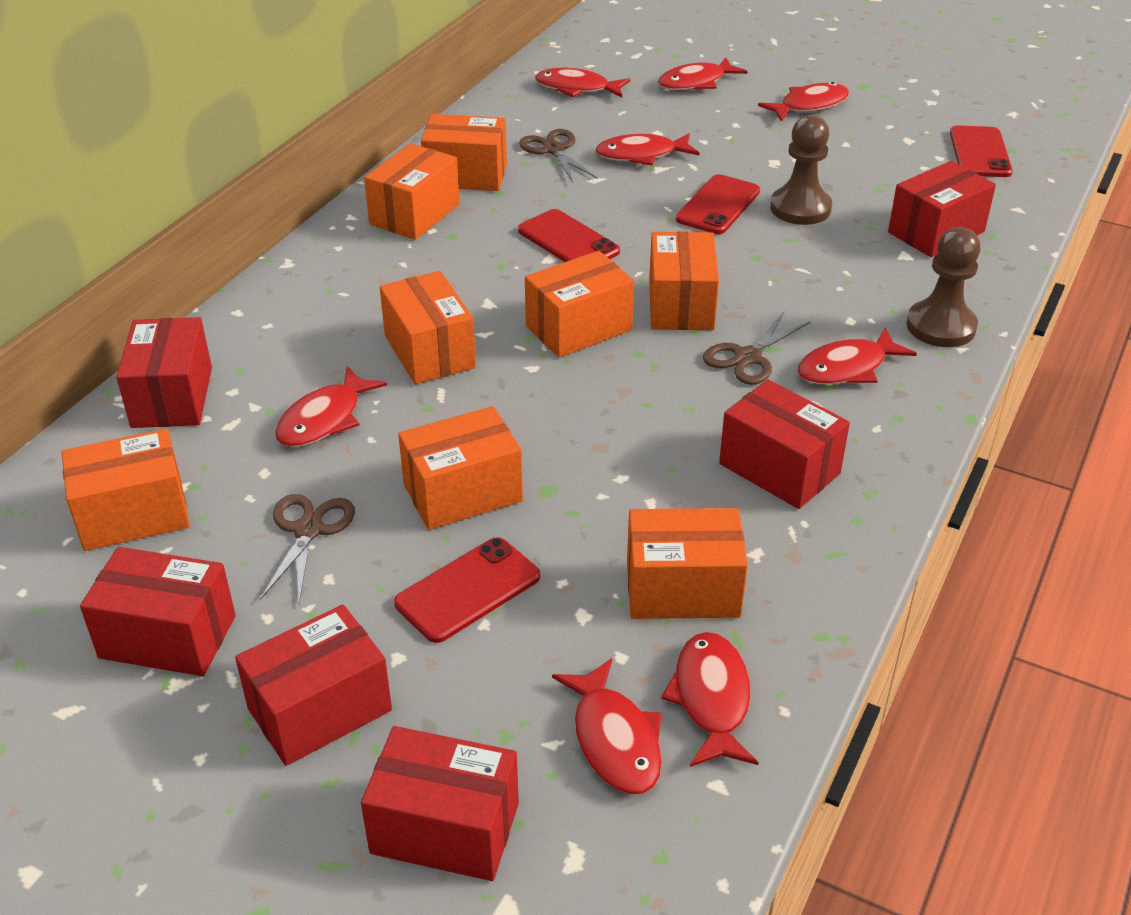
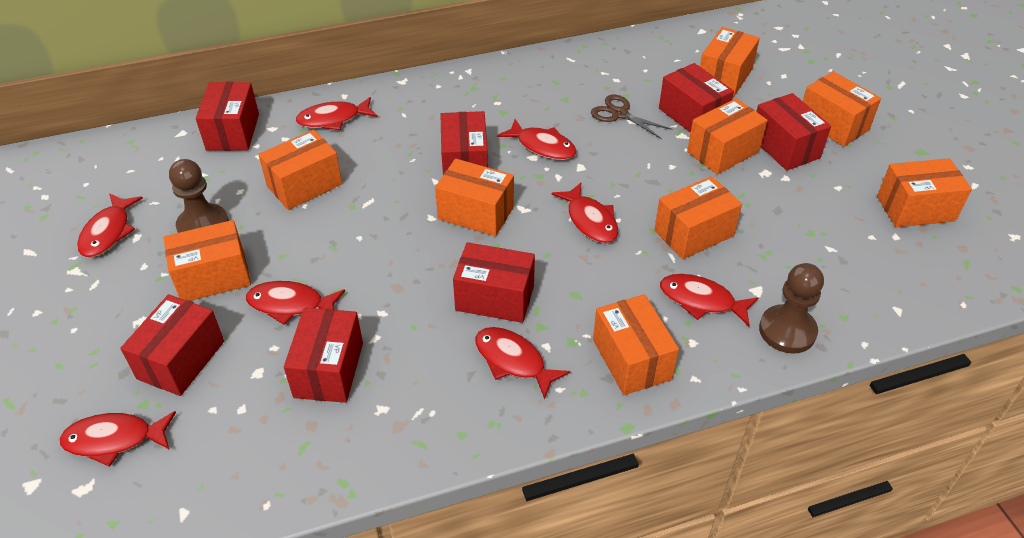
brown scissors: [260,494,355,603] [519,129,597,183] [703,312,810,385] = 3 -> [591,95,673,139] = 1
orange box: [62,429,190,551] [364,143,460,240] [380,271,476,384] [398,406,523,530] [421,114,507,191] [525,251,634,358] [627,508,748,619] [649,231,719,330] = 8 -> [164,220,251,301] [258,130,342,210] [435,159,514,236] [593,294,679,395] [654,176,742,259] [687,98,768,175] [700,27,760,97] [803,71,881,147] [877,158,972,227] = 9
red box: [80,547,236,676] [116,317,212,428] [235,605,392,766] [361,726,519,881] [719,379,850,509] [888,161,996,257] = 6 -> [120,294,224,396] [196,82,259,151] [284,307,363,403] [440,111,488,174] [453,242,535,323] [659,63,734,133] [756,93,831,171] = 7
red phone: [394,537,540,643] [518,209,620,262] [676,174,760,234] [950,125,1013,177] = 4 -> none = 0

